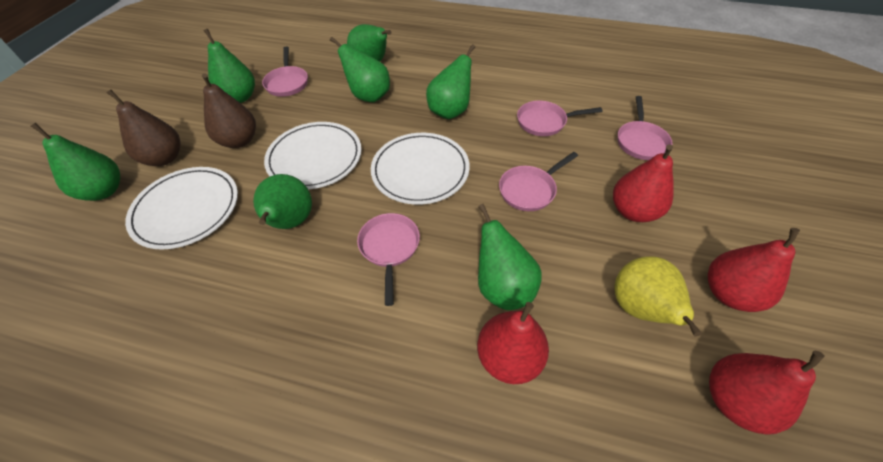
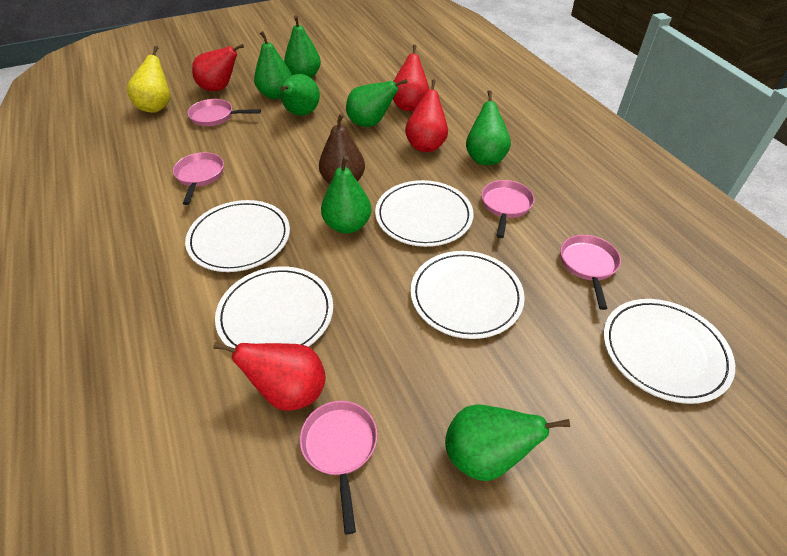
brown pear: [107,89,181,166] [202,73,256,148] = 2 -> [319,113,365,184] = 1
white plate: [125,167,238,250] [264,122,361,190] [371,133,470,205] = 3 -> [185,200,290,272] [215,266,333,349] [375,180,473,247] [410,251,525,339] [604,299,735,404] = 5

